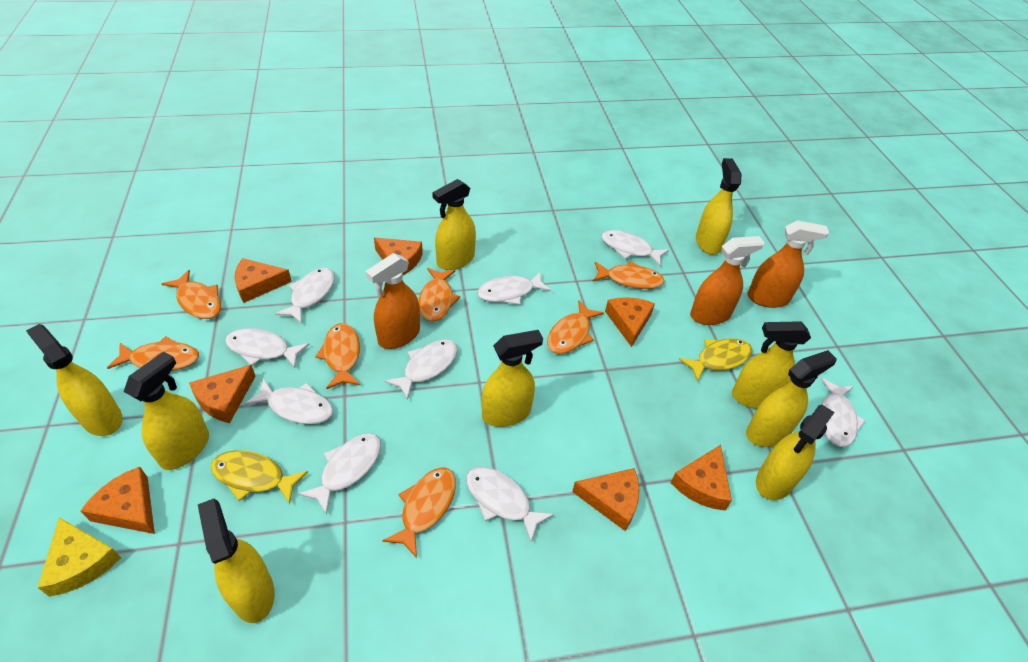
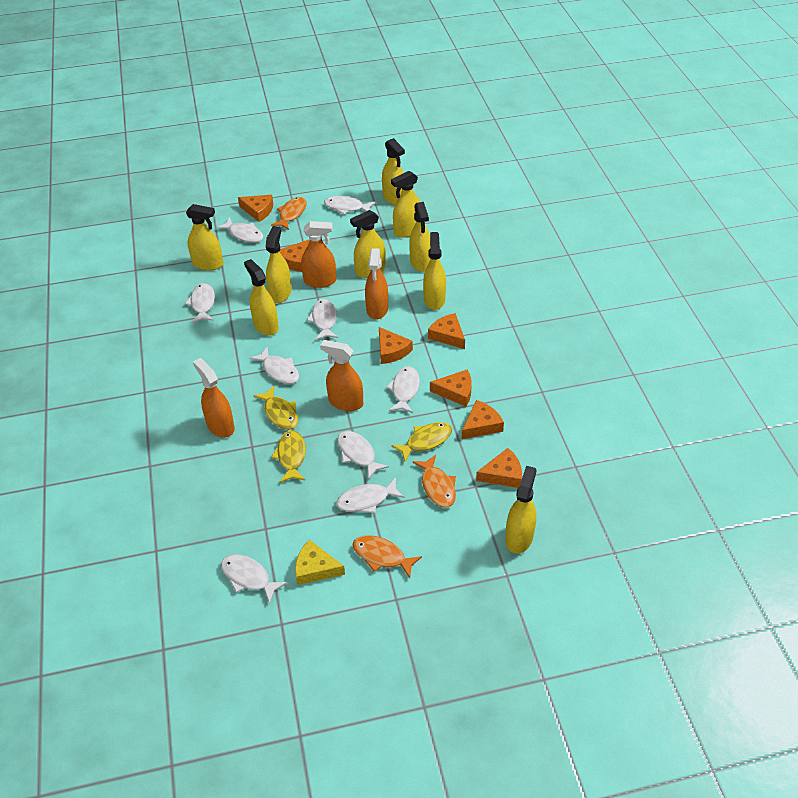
orange fish: [107,336,199,371] [162,270,221,319] [315,323,360,389] [382,467,456,558] [419,268,460,322] [547,300,604,354] [593,261,664,289] = 7 -> [271,197,307,230] [353,535,422,578] [412,455,456,508] = 3
orange spray bottle: [365,253,420,349] [690,236,765,325] [747,220,829,308] = 3 -> [193,358,235,438] [301,221,336,288] [320,340,363,411] [365,248,388,320] = 4
yellow fish: [211,450,308,504] [679,338,752,382] = 2 -> [253,386,298,430] [271,430,306,482] [391,422,452,462] = 3

